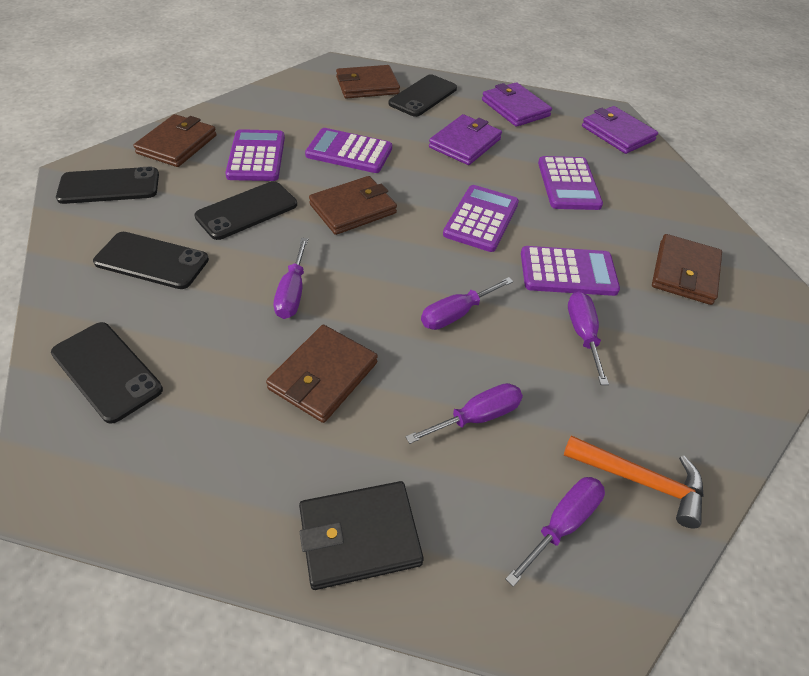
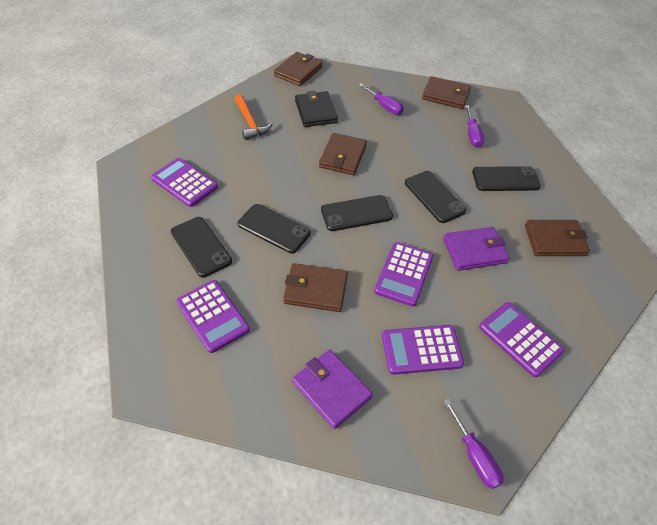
purple screwdriver: [274,238,308,319] [405,383,523,444] [421,277,513,330] [506,477,605,587] [568,291,609,385] = 5 -> [359,83,404,115] [443,399,504,489] [465,105,485,147] = 3
purple wallet: [429,114,502,165] [482,82,552,127] [582,106,658,154] = 3 -> [292,350,373,429] [443,227,510,271] = 2

